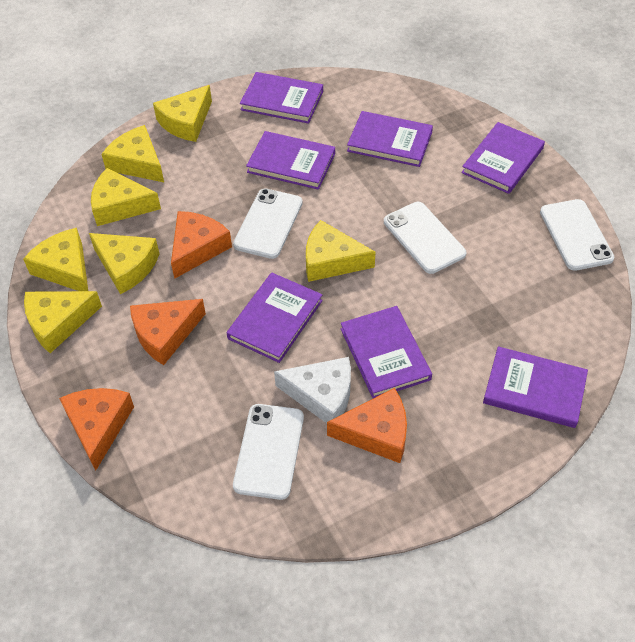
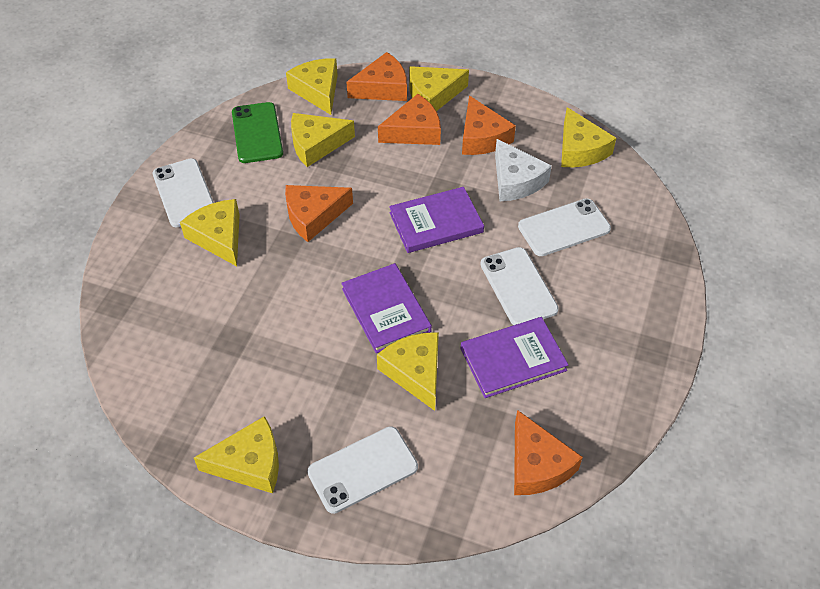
green phone: none = 0 -> [232,102,283,163] = 1
orange cheese: [59,388,134,471] [130,299,206,365] [171,211,232,279] [327,388,407,463] = 4 -> [285,185,353,242] [347,52,407,101] [378,94,441,145] [462,96,516,155] [514,410,583,495] = 5
purple book: [227,272,323,363] [240,72,323,124] [246,131,335,190] [341,306,432,398] [347,111,433,167] [461,122,545,194] [483,346,588,428] = 7 -> [341,263,432,353] [389,187,484,253] [460,317,569,398] = 3

